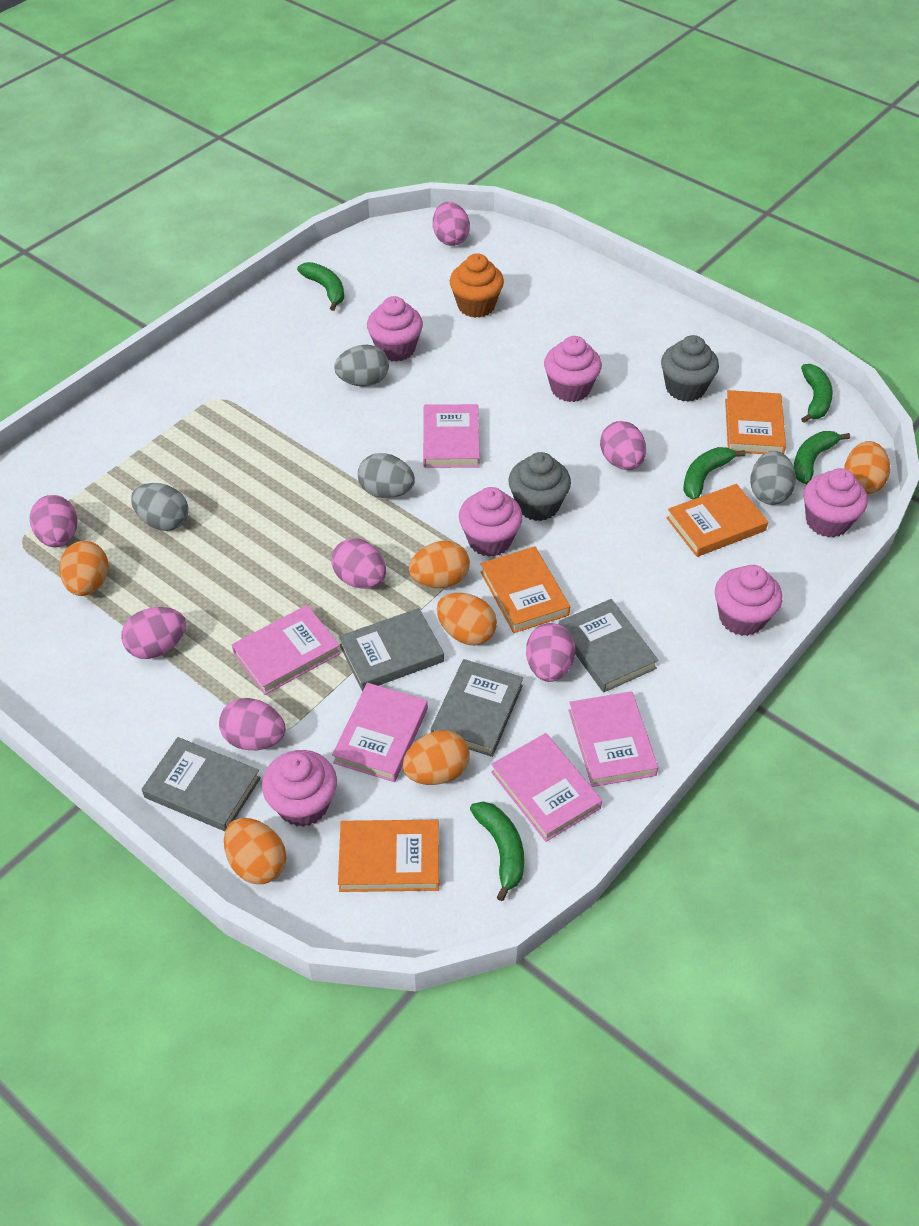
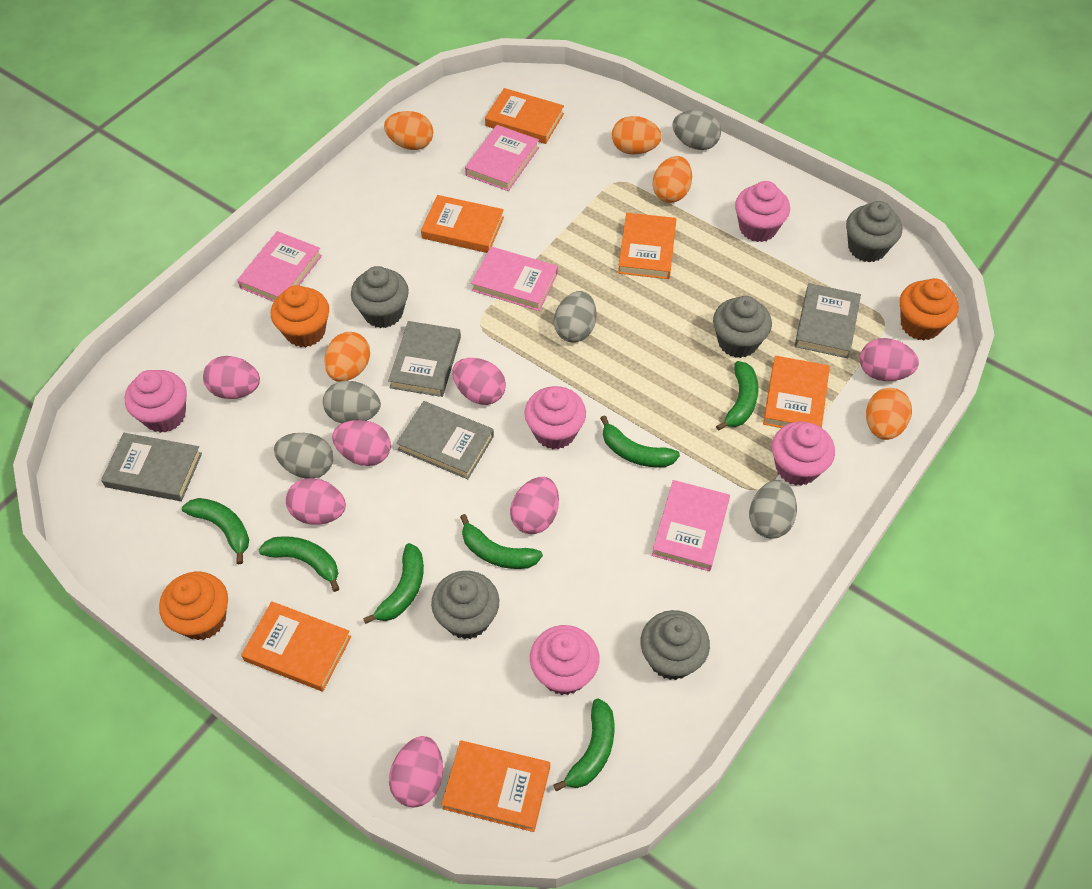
green banana: [297,262,344,311] [470,802,524,901] [683,447,745,499] [794,431,850,484] [801,364,833,423] = 5 -> [182,498,249,564] [259,536,339,592] [363,543,424,624] [460,514,543,569] [553,699,615,792] [600,415,680,468] [716,361,759,431] = 7
grey cupcake: [508,452,571,521] [661,335,719,402] = 2 -> [351,266,409,328] [431,571,499,639] [641,610,710,680] [713,296,772,358] [846,201,902,262] = 5
grey egg: [131,483,189,531] [334,345,389,386] [358,453,415,498] [750,451,796,505] = 4 -> [274,433,333,478] [323,381,381,423] [554,291,597,343] [672,110,721,150] [749,480,797,538] = 5
orange book: [338,820,439,892] [480,546,570,633] [666,484,768,557] [725,390,786,454] = 4 -> [241,601,351,691] [421,195,504,253] [441,740,550,832] [485,88,564,144] [618,213,677,279] [763,356,830,428] = 6
orange cupcake: [450,253,504,318] = 1 -> [159,572,228,640] [271,285,329,347] [900,278,959,341] = 3
orange egg: [59,541,108,596] [224,818,286,884] [402,730,470,785] [408,541,470,588] [437,593,497,645] [844,441,890,494] = 6 -> [324,332,370,382] [384,111,433,150] [612,116,662,155] [652,156,692,203] [866,388,912,440] = 5
pink book: [232,605,341,695] [332,683,428,782] [423,404,480,468] [491,733,602,842] [568,691,658,787] = 5 -> [237,231,322,302] [465,125,539,191] [471,247,558,311] [652,480,730,571] = 4
pink cupcake: [262,750,337,827] [367,296,423,362] [459,487,523,557] [544,336,602,402] [715,565,782,636] [803,468,868,538] = 6 -> [125,370,187,433] [524,386,586,449] [530,625,599,695] [735,181,790,242] [772,421,835,486] = 5

